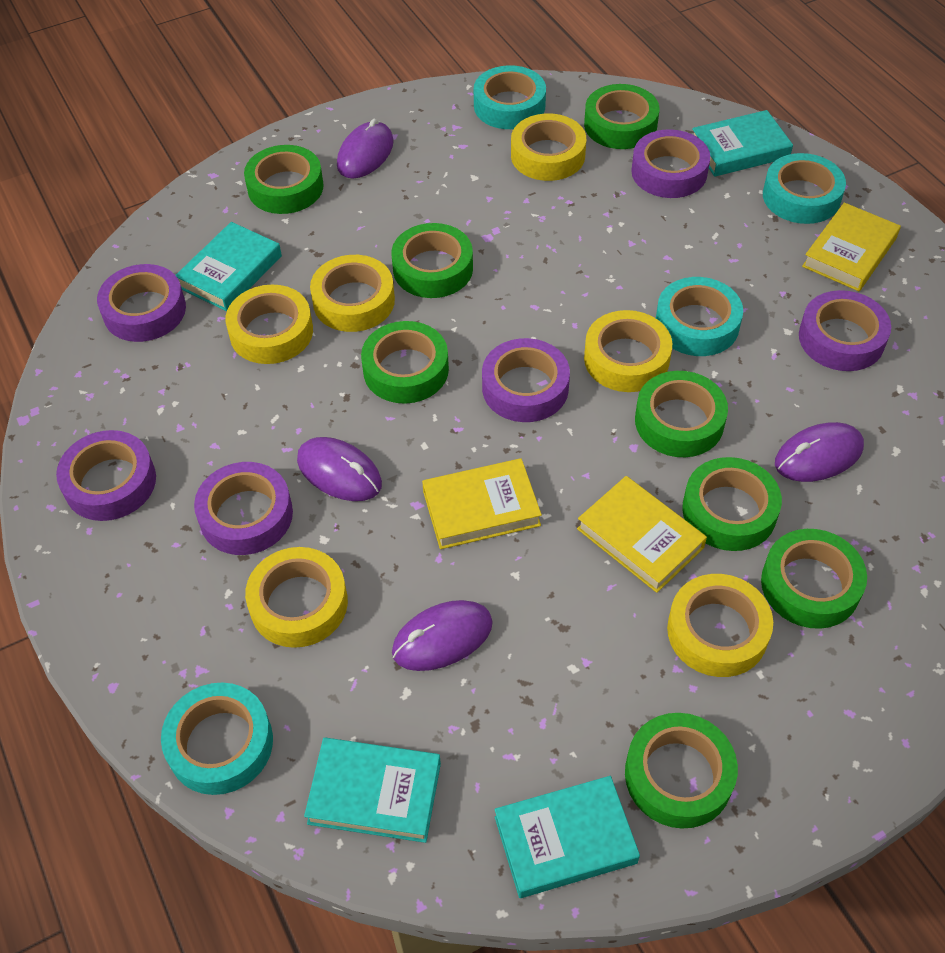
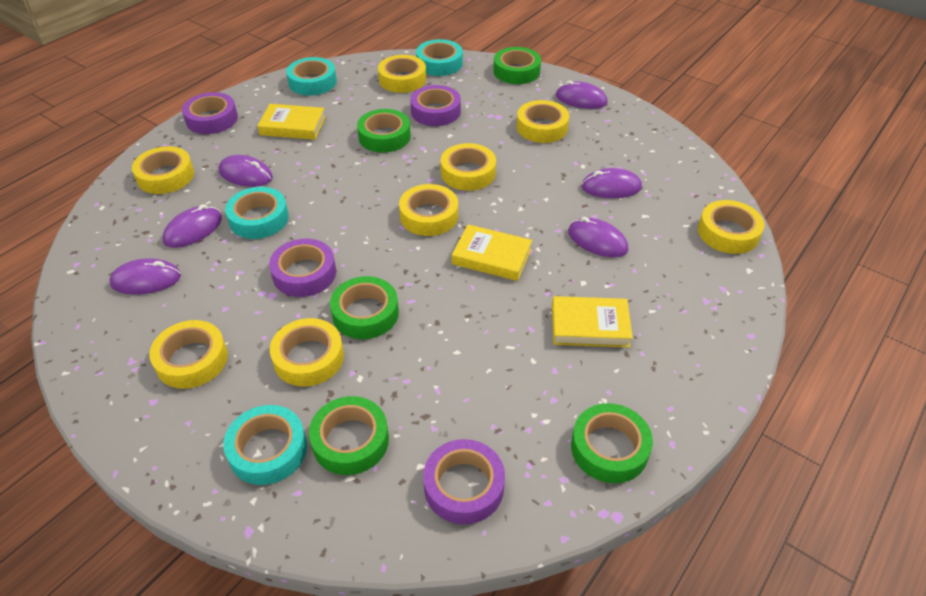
green tape: [244,145,324,214] [361,321,449,404] [391,223,473,298] [584,84,659,149] [625,713,738,829] [635,371,728,457] [682,457,782,551] [761,529,867,629] = 8 -> [309,396,389,475] [330,276,399,339] [357,109,411,153] [493,47,541,84] [571,403,653,483] = 5
purple mouse: [297,437,382,501] [337,119,394,179] [392,600,493,671] [775,422,864,482] = 4 -> [109,258,181,295] [162,204,222,248] [219,155,273,187] [556,80,608,109] [568,217,628,257] [581,168,642,198] = 6
purple tape: [56,430,156,521] [97,264,186,342] [194,462,293,555] [482,338,570,422] [631,129,710,198] [799,290,891,371] = 6 -> [182,92,238,134] [269,239,336,297] [410,85,461,126] [423,439,505,524] = 4
turquoise book: [176,222,282,311] [304,738,441,843] [495,776,640,898] [692,110,793,177] = 4 -> none = 0
yellow tape: [225,285,313,364] [245,547,348,648] [310,255,395,332] [511,113,586,181] [584,310,672,392] [667,574,773,677] = 6 -> [132,146,194,194] [150,320,228,389] [270,318,344,386] [378,55,426,93] [399,184,458,236] [441,143,496,191] [517,100,569,143] [698,200,765,254] = 8

